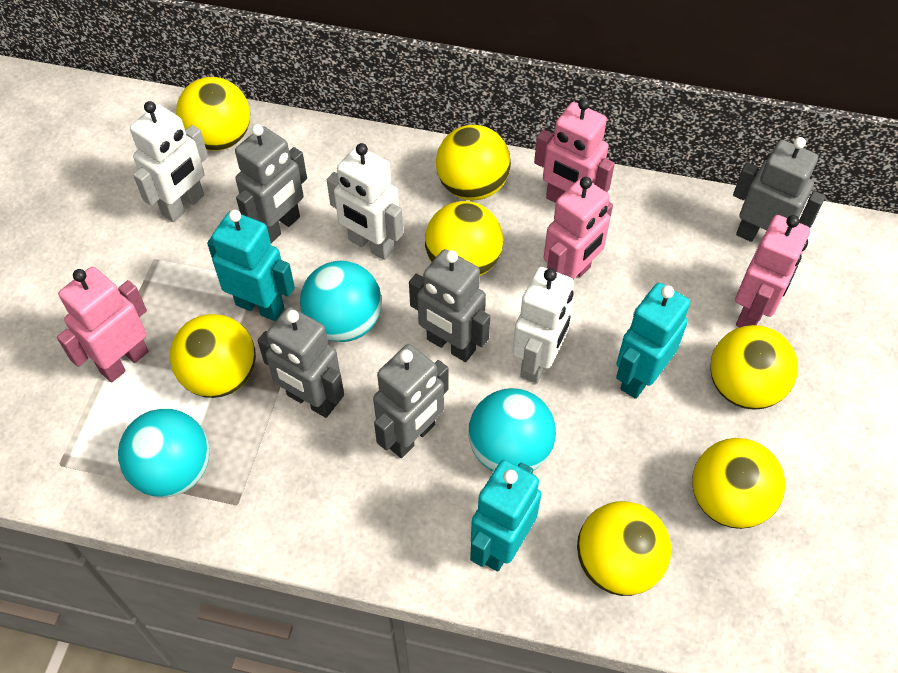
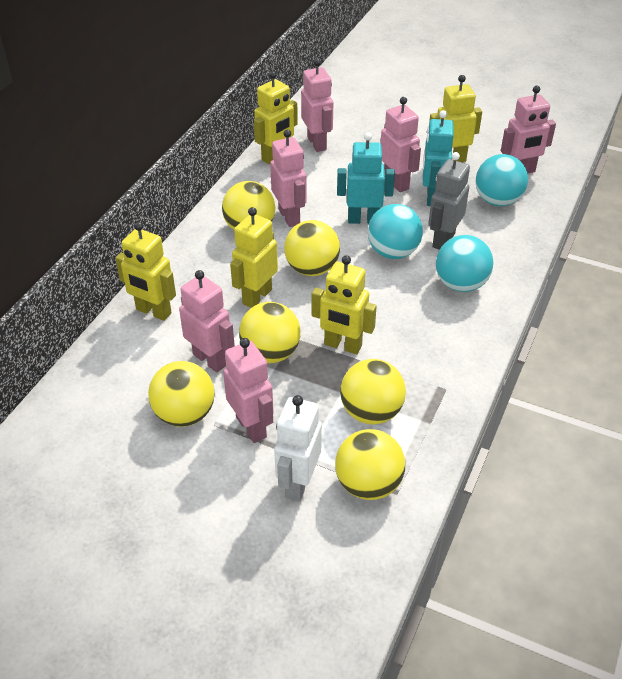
grey robot: [235,124,307,243] [258,307,344,418] [373,344,449,458] [409,249,490,362] [733,137,825,242] = 5 -> [428,152,470,250] = 1
pink robot: [57,267,149,382] [534,98,615,203] [544,177,613,280] [735,215,810,327] = 4 -> [179,270,235,372] [223,338,274,443] [270,129,307,227] [301,59,333,152] [381,97,421,192] [501,86,556,174] = 6
turquoise robot: [207,210,295,321] [470,460,541,572] [616,283,690,399] = 3 -> [337,132,395,224] [423,110,454,206] = 2
white robot: [130,101,208,222] [327,143,403,260] [512,267,574,383] = 3 -> [274,395,322,502] = 1
yellow ball: [170,314,256,398] [176,77,250,151] [425,201,503,276] [436,125,511,200] [577,501,671,596] [692,438,785,529] [710,325,798,410] = 7 -> [148,361,215,427] [222,181,276,230] [239,302,301,363] [284,220,340,276] [335,429,405,500] [340,359,406,424] = 6
yellow robot: none = 0 -> [115,222,176,321] [230,207,278,308] [254,71,298,164] [312,255,377,354] [429,75,482,162] = 5

